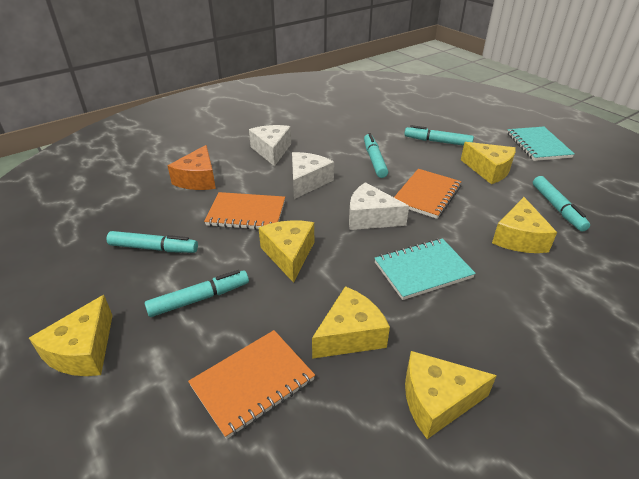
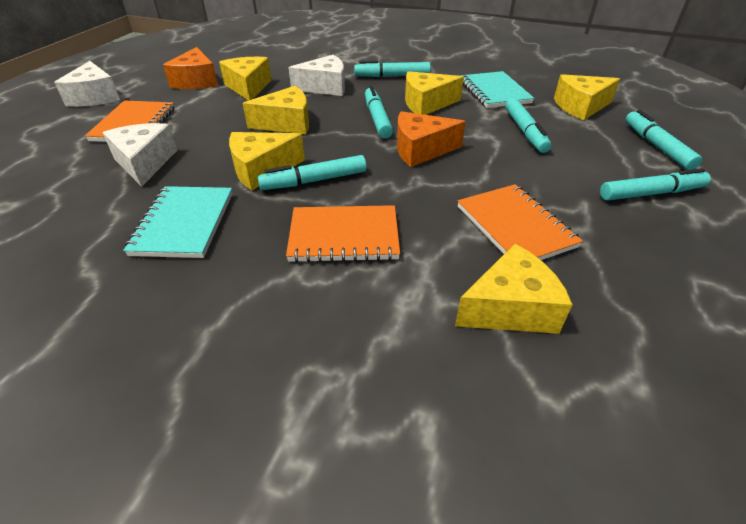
orange cheese: [168,145,216,190] = 1 -> [163,47,218,89] [397,111,466,167] = 2
turquoise marker: [107,231,198,253] [145,270,249,317] [364,133,388,178] [404,125,474,146] [533,176,590,232] = 5 -> [257,155,367,190] [354,61,431,77] [365,86,393,138] [505,98,551,153] [600,168,711,201] [625,110,702,170] = 6

